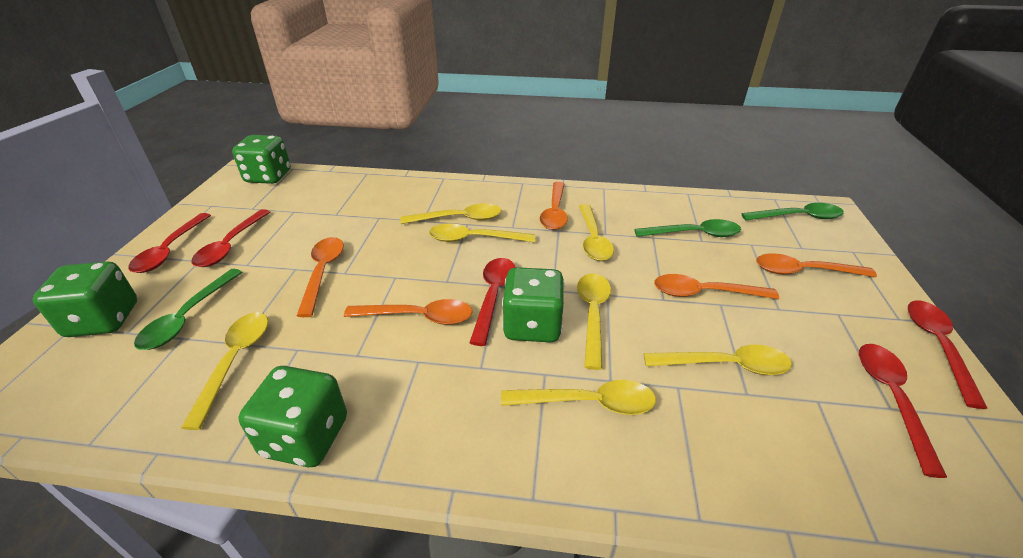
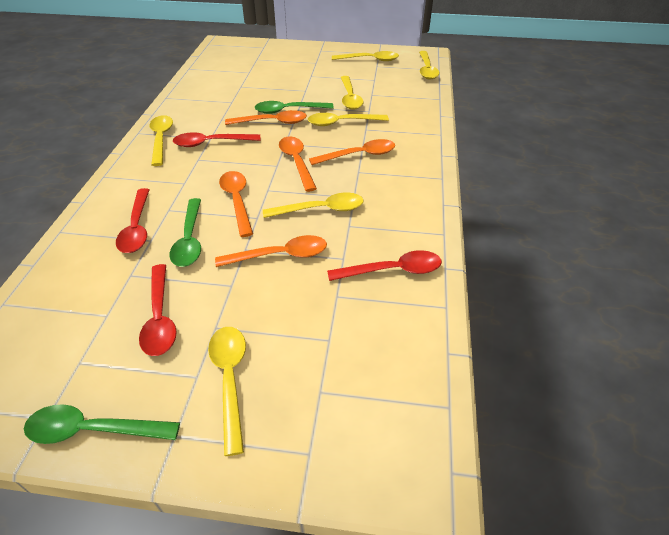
green dice: [32,261,137,337] [232,135,291,184] [239,366,347,467] [502,267,565,342] = 4 -> none = 0
red spoon: [128,213,211,273] [191,209,270,267] [469,258,516,346] [859,344,947,478] [908,301,987,409] = 5 -> [116,188,149,253] [139,264,177,356] [173,132,260,147] [327,250,442,281] = 4

